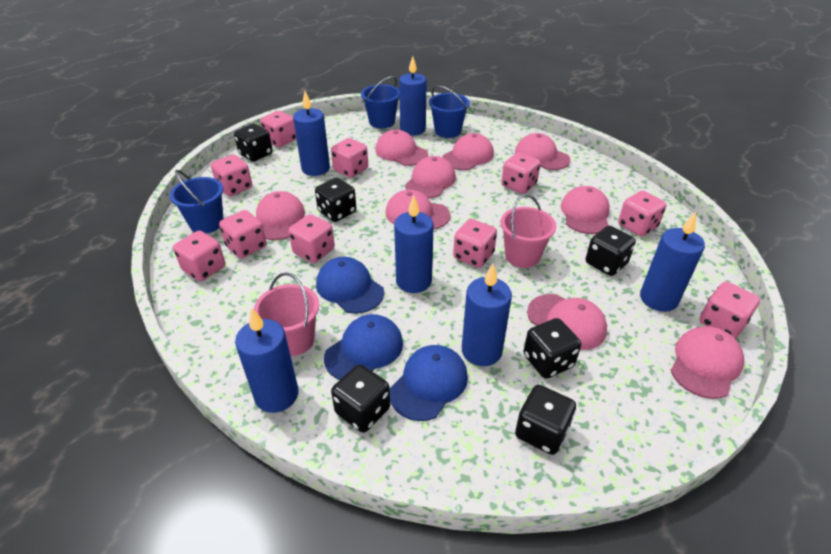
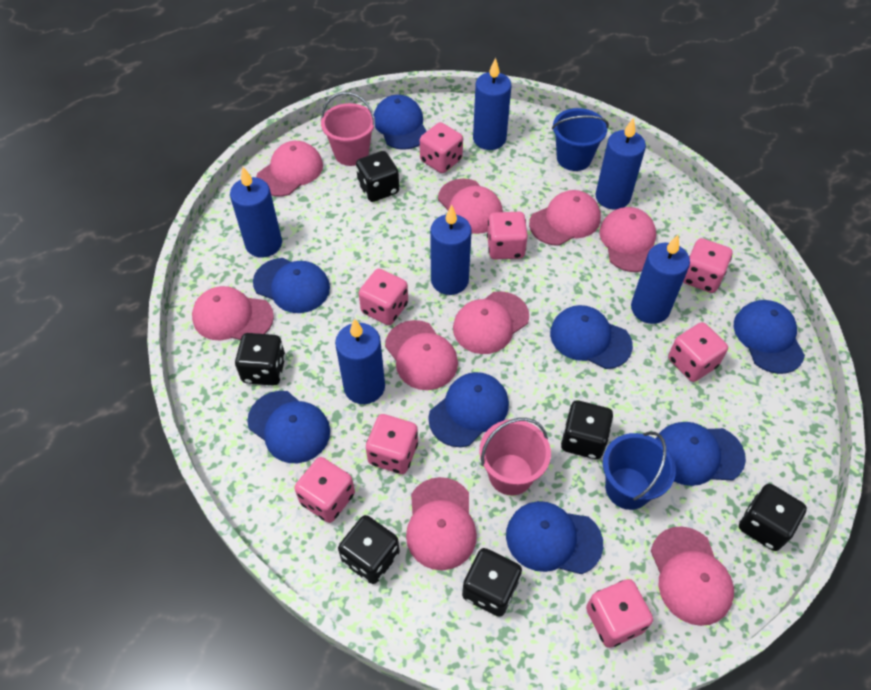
blue bucket: [170,170,223,233] [361,76,400,128] [429,86,470,138] = 3 -> [552,108,609,171] [603,432,676,510] = 2
blue cap: [316,257,384,314] [324,314,403,380] [390,345,468,421] = 3 -> [247,391,330,463] [253,258,330,313] [374,95,427,150] [428,372,509,447] [506,501,603,574] [550,305,633,369] [655,422,746,486] [734,300,805,374] = 8
pink dice: [173,231,225,281] [211,154,252,196] [219,210,267,258] [260,111,296,147] [288,214,335,263] [331,138,368,178] [453,219,497,268] [501,152,541,194] [618,191,667,237] [700,282,760,338] = 10 -> [294,457,355,523] [359,269,408,325] [366,414,418,474] [420,122,463,173] [487,212,528,259] [586,579,653,648] [668,322,728,382] [683,238,732,293] = 8

